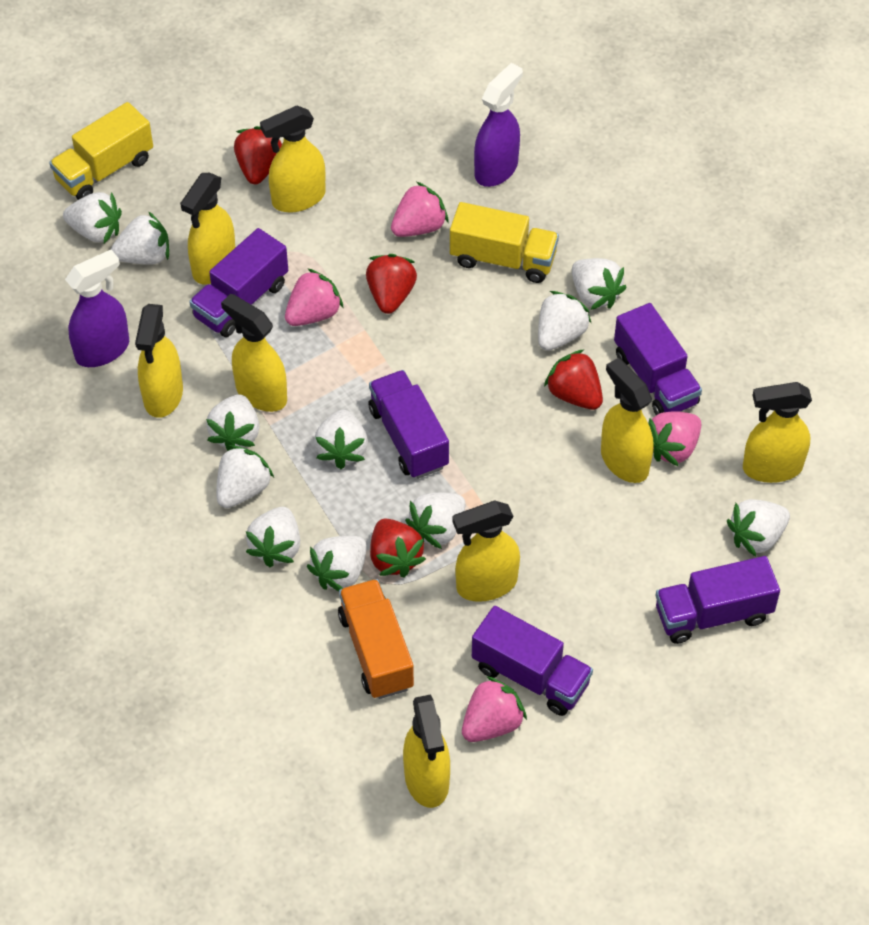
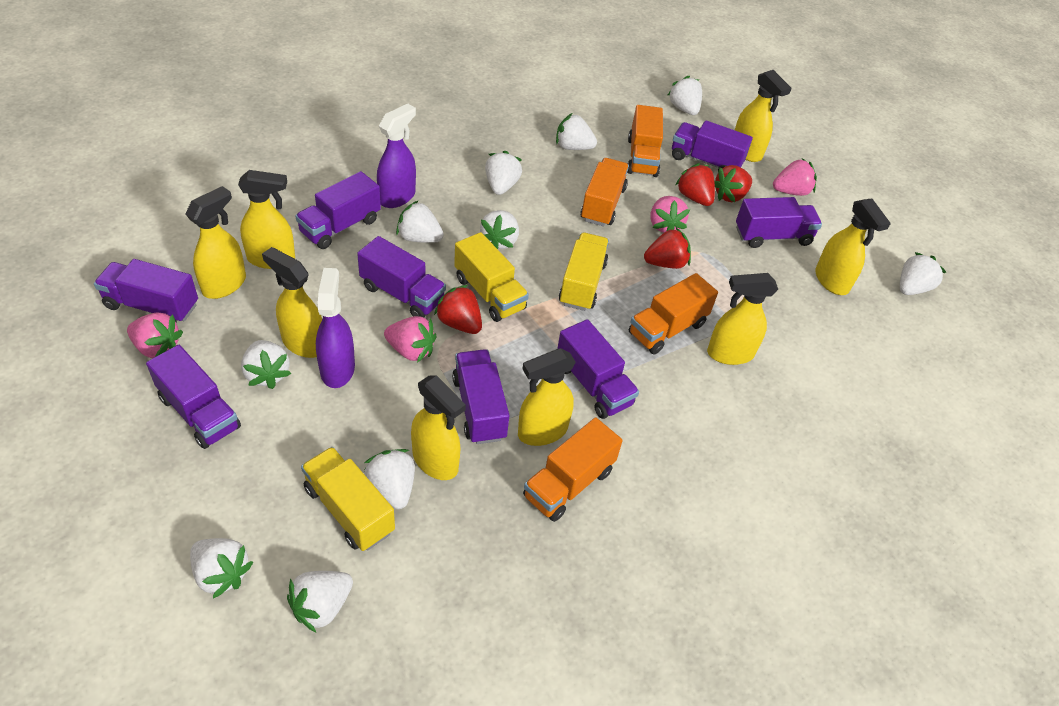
orange truck: [338,579,414,699] = 1 -> [523,417,623,522] [580,158,629,226] [627,105,663,177] [629,273,718,354] = 4
purple truck: [189,228,288,337] [369,370,449,479] [472,606,593,716] [614,303,702,415] [656,556,780,644] = 5 -> [94,259,198,323] [146,345,241,449] [295,171,381,249] [357,236,446,317] [452,349,510,444] [557,319,639,419] [672,120,753,171] [736,197,822,248] = 8
white strawberry: [63,192,122,243] [111,211,169,264] [206,394,259,451] [216,445,274,508] [246,507,300,567] [307,536,367,591] [314,410,368,469] [405,493,466,549] [538,291,591,351] [572,258,627,310] [727,499,790,556] = 11 -> [190,538,253,598] [241,340,291,389] [287,571,353,632] [364,449,415,509] [396,200,444,243] [480,210,519,249] [485,151,522,195] [556,113,597,150] [667,76,702,115] [900,252,946,295] = 10
yellow truck: [49,102,153,200] [450,202,559,283] = 2 -> [301,447,395,551] [454,232,529,322] [559,232,609,311] = 3

